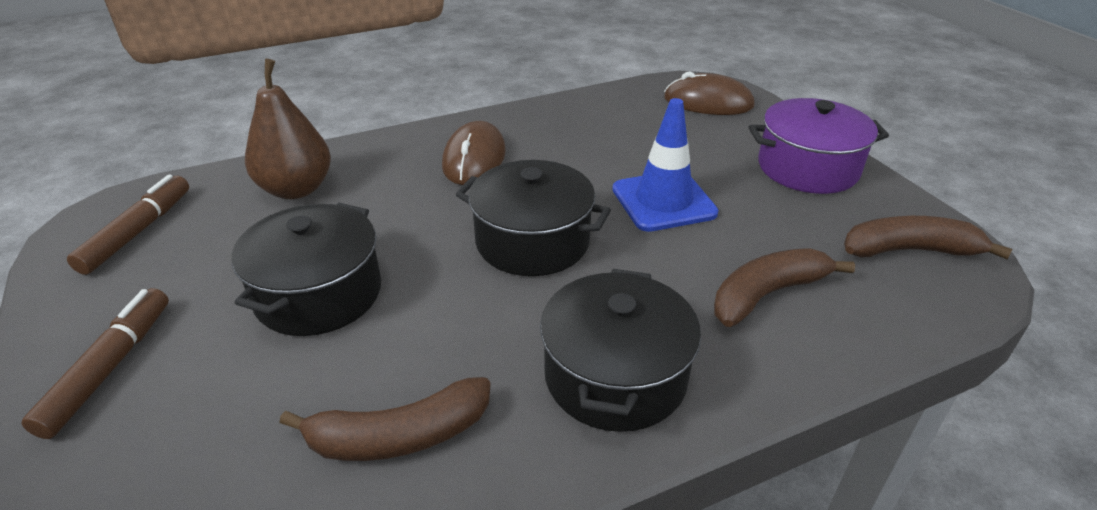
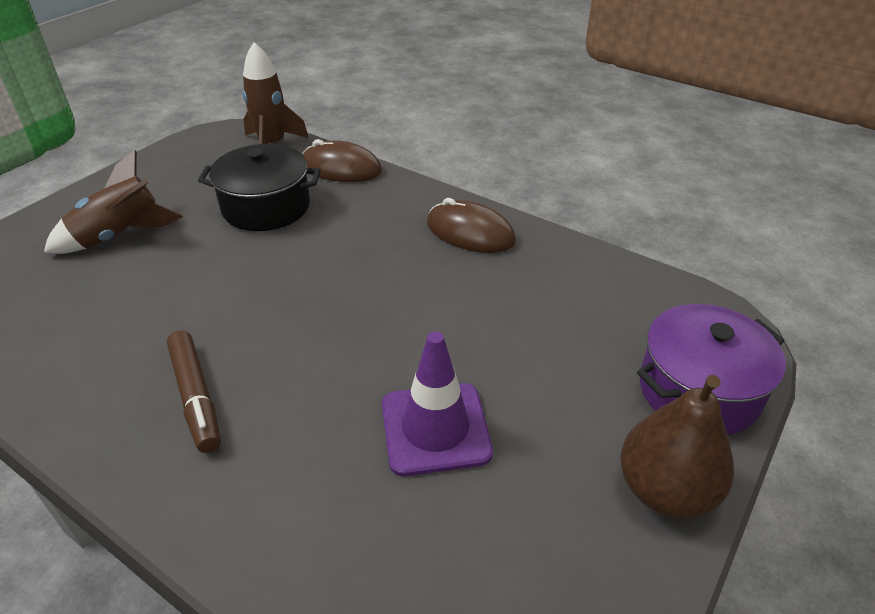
black pot: [231,203,381,336] [456,160,611,276] [540,269,701,432] = 3 -> [198,144,321,231] = 1
blue traffic cone: [612,98,719,232] = 1 -> none = 0
brown banana: [280,377,491,461] [714,248,855,327] [844,216,1012,259] = 3 -> none = 0
brown marker: [21,288,169,439] [67,174,189,275] = 2 -> [167,330,221,453] = 1
brown rocket: none = 0 -> [44,150,183,254] [242,42,309,144] = 2
purple traffic cone: none = 0 -> [382,332,493,476] = 1

